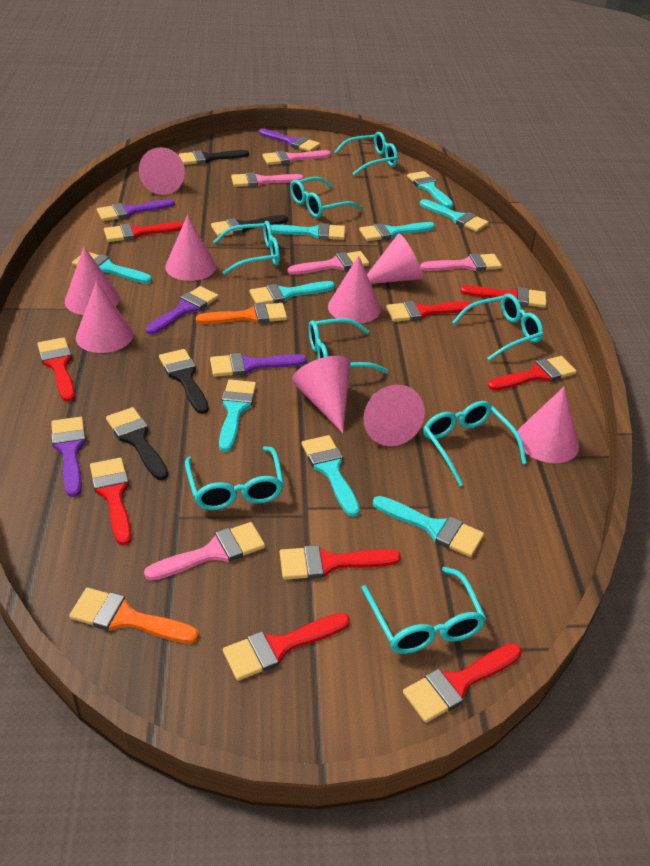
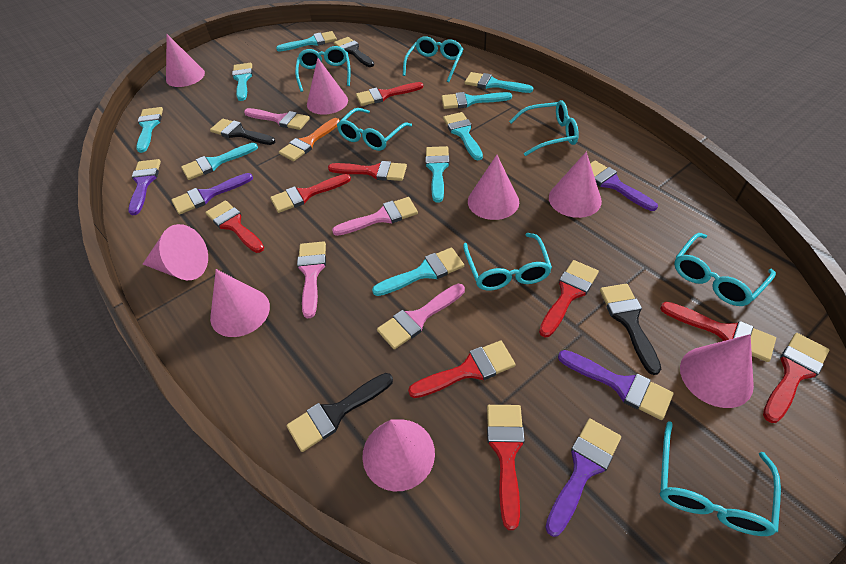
orange brush: [69,588,199,643] [196,303,287,324] = 2 -> [279,118,340,161] = 1
pink brush: [144,522,265,580] [231,172,304,187] [262,150,331,165] [287,251,369,275] [420,253,502,271] = 5 -> [244,108,310,130] [297,241,326,319] [332,197,418,236] [377,284,465,349] = 4
pink cone: [65,247,120,315] [76,281,134,353] [139,147,185,195] [165,215,216,281] [292,356,350,433] [328,255,381,323] [364,385,425,446] [367,233,423,284] [517,387,579,463] = 9 -> [143,224,208,280] [166,34,205,87] [210,269,270,337] [307,58,348,115] [362,420,435,491] [468,155,519,220] [549,152,602,218] [680,334,754,408] = 8
turquoise glasses: [185,446,284,510] [213,221,280,275] [290,177,362,218] [309,318,388,373] [334,132,398,176] [362,567,486,654] [423,401,527,486] [452,293,543,361] = 8 -> [295,46,351,92] [337,108,412,151] [403,36,463,82] [463,233,552,291] [509,100,579,156] [660,421,781,536] [674,233,776,306] = 7

